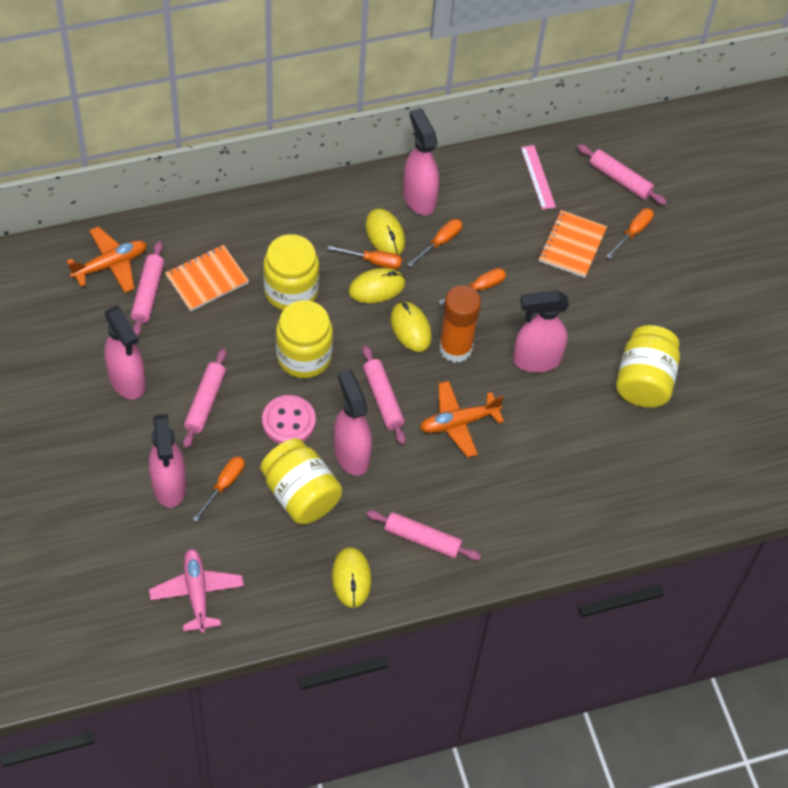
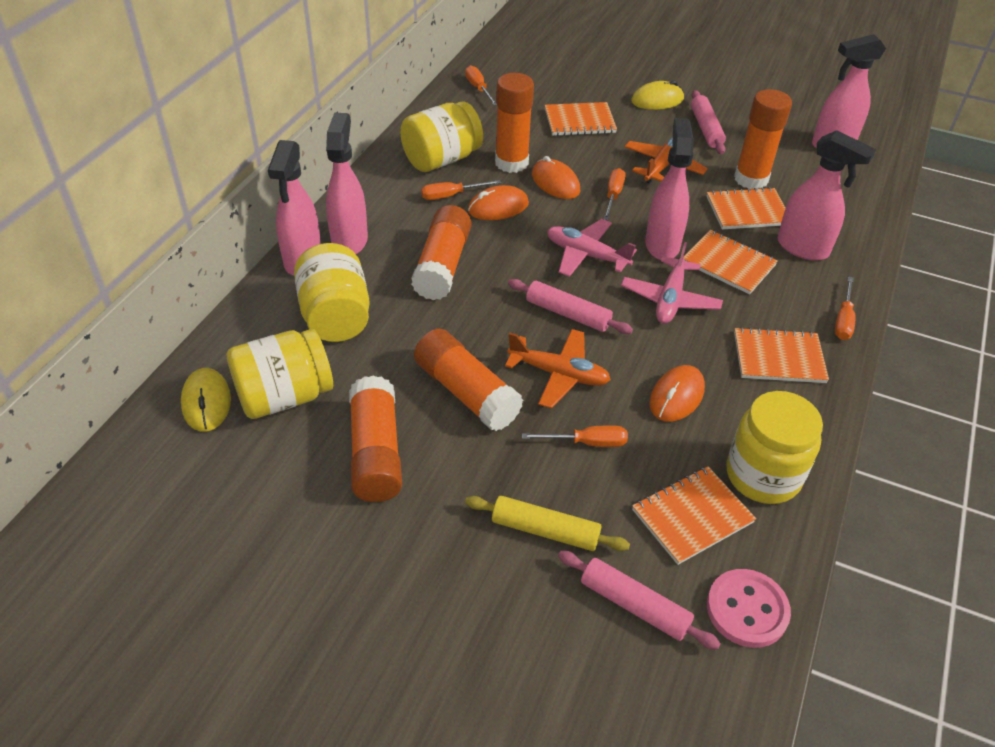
orange glue stick: [439,285,481,363] = 1 -> [349,375,402,502] [411,205,471,300] [414,329,523,431] [495,73,534,173] [734,89,792,189] = 5
orange mouse: none = 0 -> [468,185,529,220] [532,156,580,199] [649,365,705,422] = 3
orange notebook: [165,245,249,311] [539,210,607,278] = 2 -> [545,102,617,136] [632,466,756,565] [683,230,778,294] [707,187,785,229] [734,327,829,383] = 5
pink plane: [149,549,244,633] = 1 -> [547,219,637,277] [621,242,723,324] = 2
pink rolling pin: [131,241,164,337] [183,348,227,448] [362,345,406,445] [366,510,481,560] [577,144,667,205] = 5 -> [508,279,633,334] [558,551,721,650] [691,90,726,154] = 3
pink ruler: [521,145,556,210] = 1 -> none = 0
yellow mouse: [332,547,371,608] [348,268,405,303] [365,208,405,255] [391,301,432,352] = 4 -> [181,368,231,432] [631,80,684,110] = 2
yellow rolling pin: none = 0 -> [465,496,630,551] = 1

